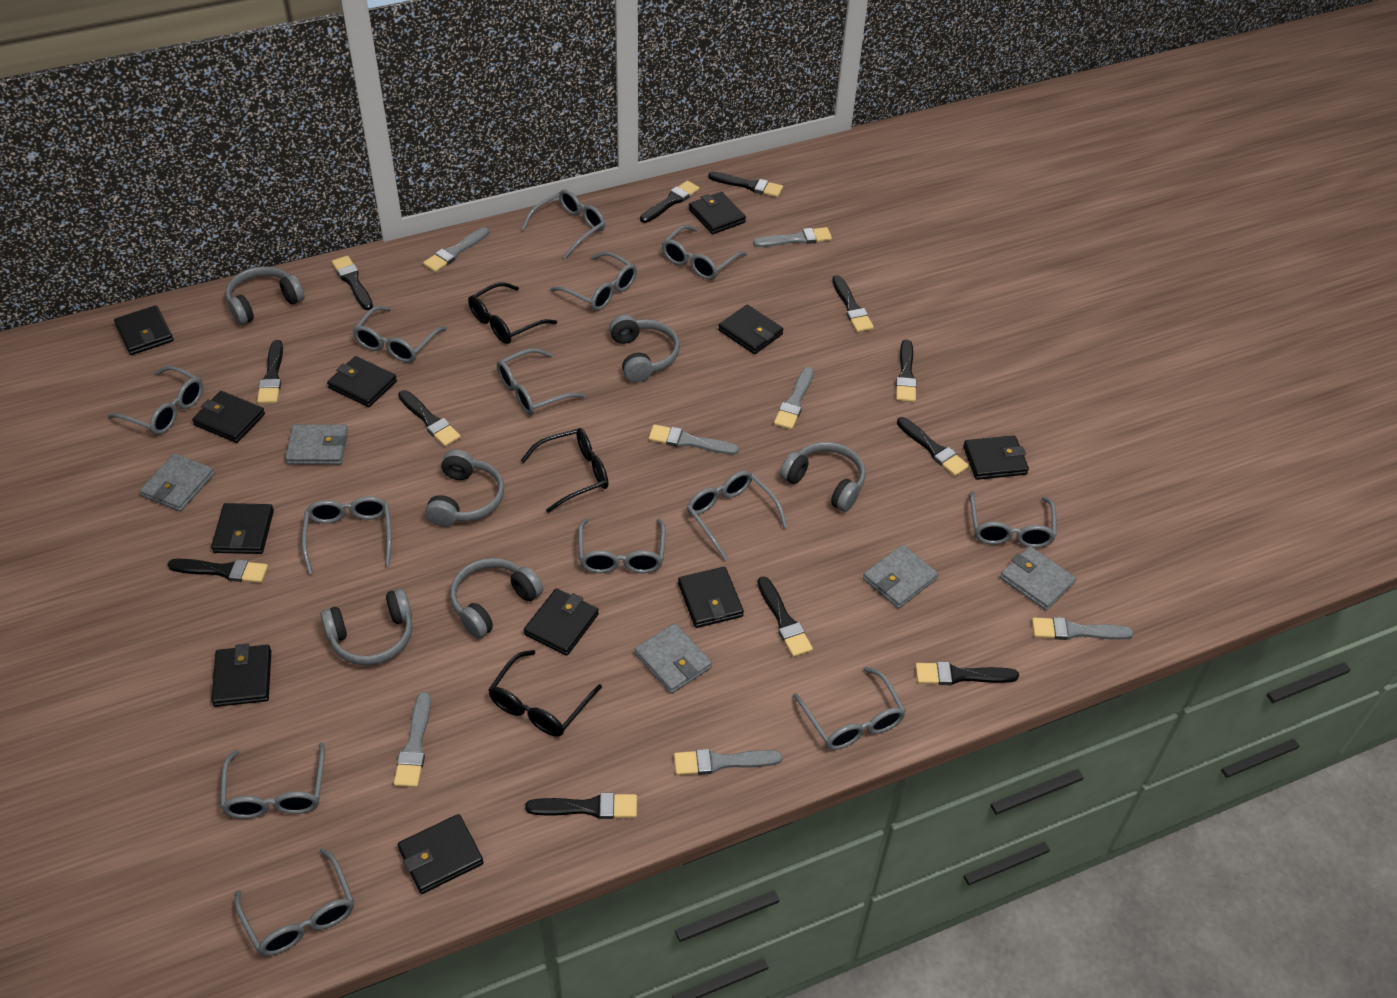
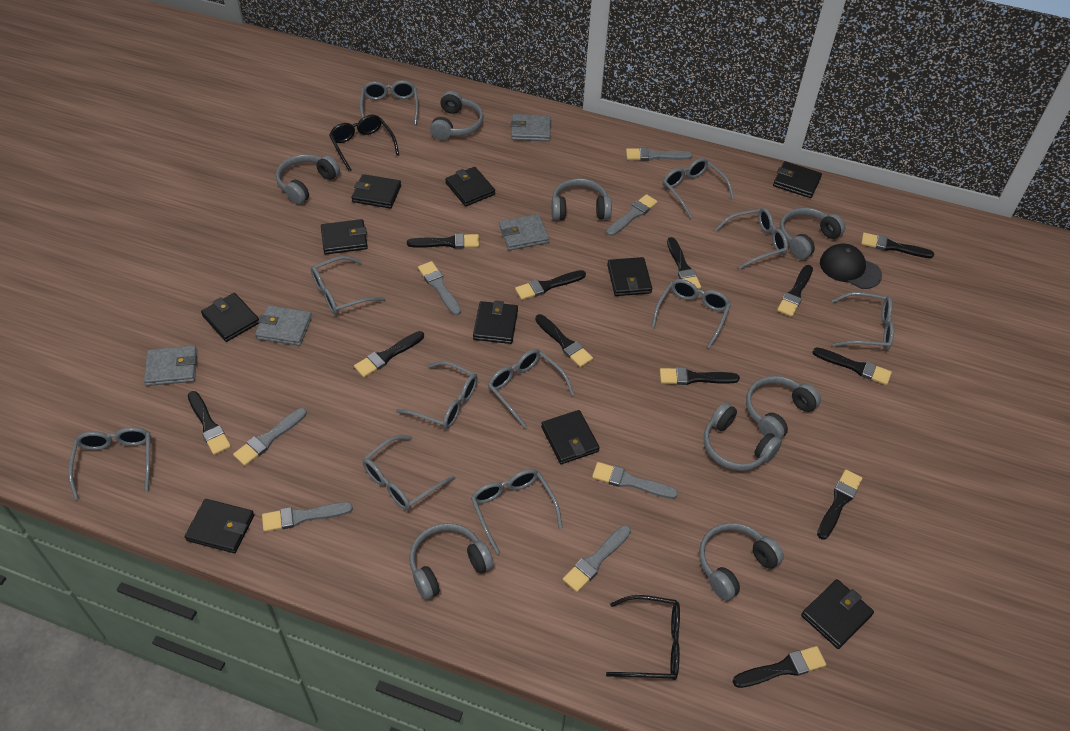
black cap: none = 0 -> [820,243,882,289] = 1
black glasses: [468,282,557,344] [488,650,602,737] [520,428,609,513] = 3 -> [329,114,399,171] [606,595,680,680] = 2
black wallet: [114,305,174,355] [192,391,265,443] [211,503,274,554] [211,644,271,707] [327,356,397,407] [398,814,483,894] [524,588,599,656] [678,567,744,628] [689,192,746,234] [718,305,783,354] [963,435,1029,480] = 11 -> [185,499,254,553] [201,293,259,342] [321,219,368,254] [351,174,401,208] [445,167,495,206] [473,300,518,344] [541,410,600,464] [607,257,652,296] [773,161,822,198] [801,579,874,649] = 10
grey glasses: [107,366,203,435] [220,742,325,819] [235,848,354,956] [302,496,391,574] [353,306,447,363] [497,348,586,415] [521,189,605,259] [550,252,637,311] [578,519,665,573] [662,225,747,280] [687,471,787,560] [793,667,906,750] [970,491,1057,548] = 13 -> [68,427,151,499] [311,256,385,315] [360,80,418,125] [363,435,455,510] [396,361,478,429] [471,469,563,554] [488,349,574,429] [651,279,731,348] [663,158,734,218] [715,208,788,269] [832,292,894,350] = 11
grey headphones: [226,266,305,325] [320,588,412,665] [425,449,504,527] [450,558,543,639] [609,315,680,382] [780,442,866,512] = 6 -> [276,154,340,205] [409,523,494,600] [430,91,484,140] [551,178,612,220] [699,523,784,601] [704,402,782,471] [746,376,821,439] [779,208,845,259] = 8
grey wallet: [140,453,215,512] [285,424,348,465] [635,623,712,694] [863,545,938,609] [1000,546,1076,610] = 5 -> [144,346,197,386] [255,305,312,346] [499,214,549,250] [511,114,551,141] = 4

